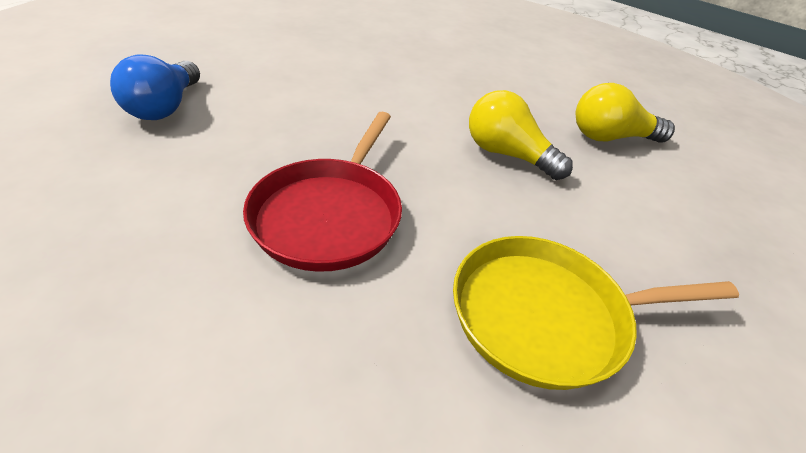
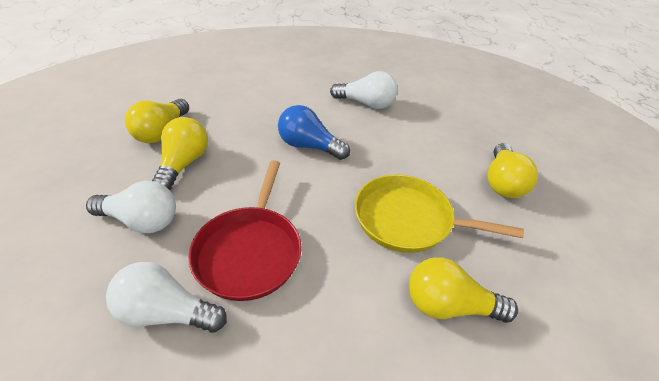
white light bulb: none = 0 -> [86,181,176,233] [106,262,227,333] [330,71,397,109] = 3
yellow light bulb: [469,90,573,180] [576,83,675,143] = 2 -> [125,99,189,143] [152,117,208,190] [409,257,518,323] [487,143,538,198] = 4

